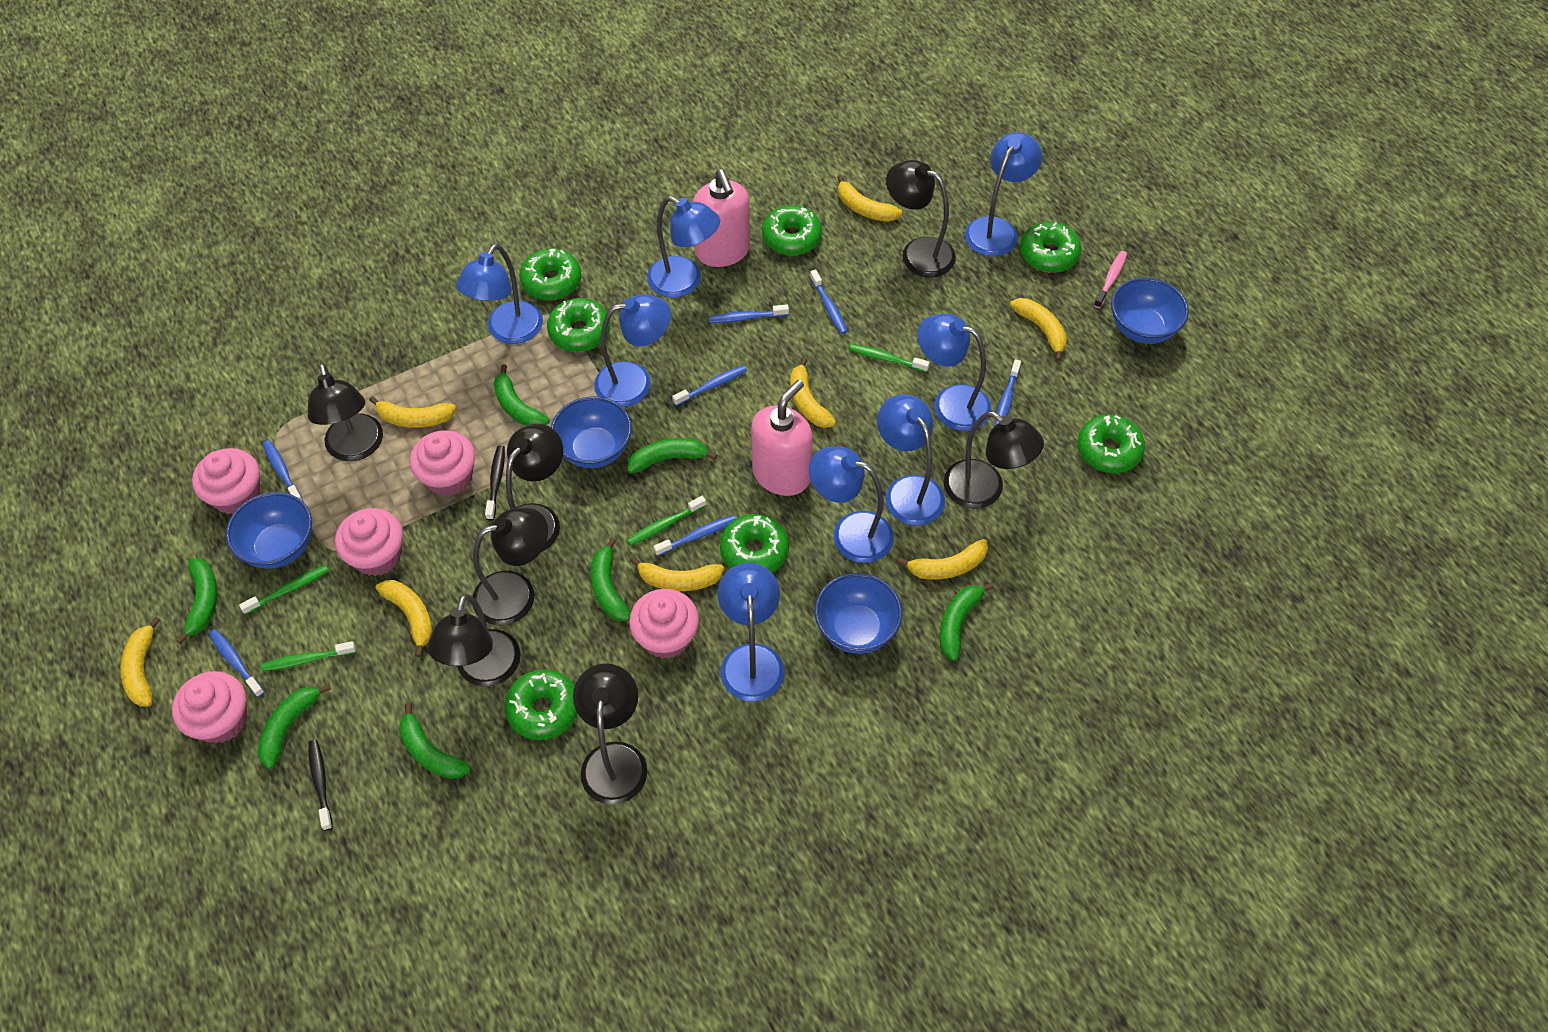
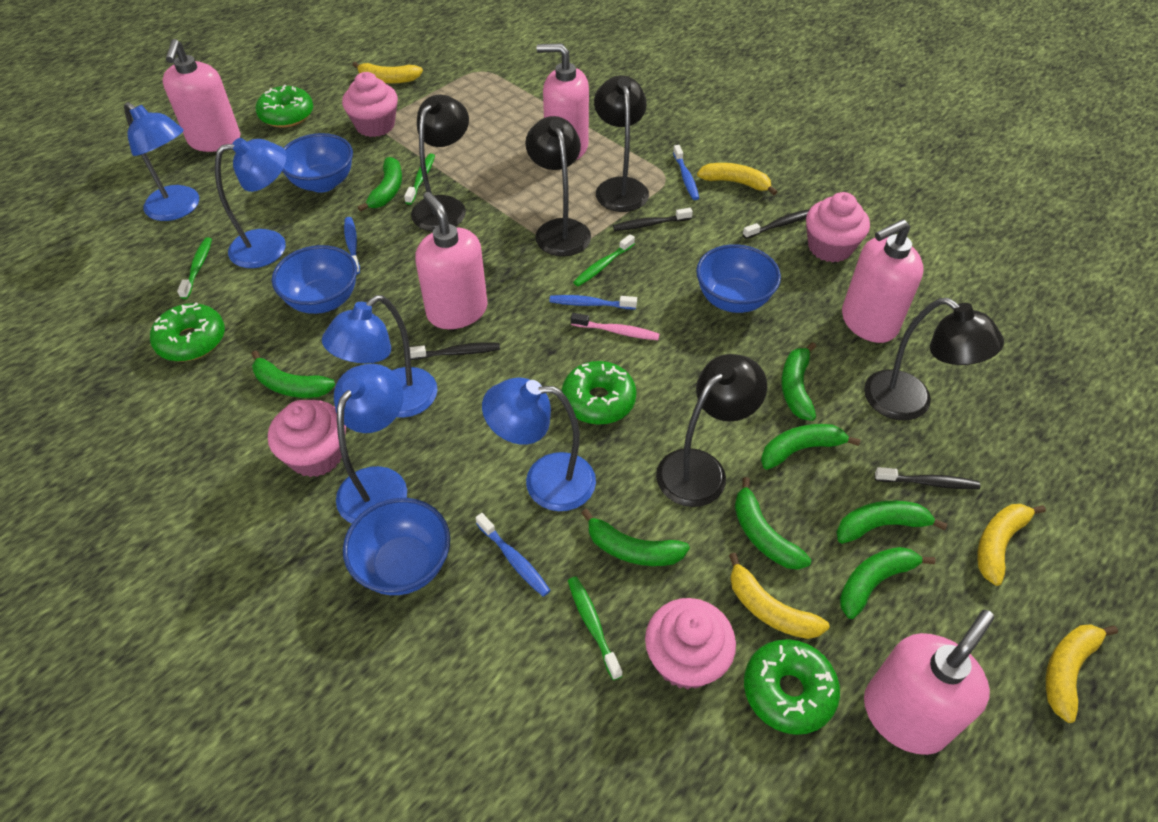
black lamp: [307,363,383,461] [428,594,520,687] [473,508,548,626] [506,423,563,552] [573,663,647,805] [886,160,956,278] [944,411,1044,509] = 7 -> [411,94,469,232] [525,116,591,257] [594,75,649,212] [656,354,767,507] [864,298,1004,421] = 5
black toothbrush: [308,739,333,831] [485,445,505,520] = 2 -> [410,342,500,360] [613,208,693,231] [743,209,810,239] [875,467,980,489] = 4
blue lamp: [456,244,543,344] [594,294,671,407] [647,196,720,298] [718,563,784,702] [809,446,894,563] [877,394,945,526] [918,314,991,431] [965,132,1042,257] = 8 -> [124,102,199,221] [215,138,287,268] [322,295,438,418] [334,364,407,523] [482,377,596,511] = 5
blue toothbrush: [209,629,265,697] [263,440,303,501] [653,515,736,556] [672,365,747,406] [709,304,789,323] [810,270,848,334] [994,359,1021,426] = 7 -> [344,217,360,274] [475,513,551,597] [549,295,637,309] [673,145,699,200] = 4
green banana: [176,558,217,644] [258,684,331,769] [399,703,471,779] [494,365,550,426] [591,537,630,621] [627,438,717,473] [939,583,994,661] = 7 -> [252,350,335,398] [358,157,402,212] [582,509,690,566] [735,477,811,570] [761,424,861,470] [781,342,816,421] [836,501,947,544] [840,547,935,619] = 8
green donut: [505,669,578,740] [519,248,582,300] [547,298,610,352] [720,514,789,572] [762,205,822,256] [1020,222,1081,272] [1077,415,1145,473] = 7 -> [150,302,225,362] [256,85,313,128] [562,361,637,425] [744,639,840,735] = 4
pink cupcake: [172,671,247,743] [192,448,260,514] [335,508,403,576] [410,430,475,496] [629,589,699,659] = 5 -> [268,400,346,477] [342,72,398,137] [645,598,736,690] [806,192,870,263] = 4
pink soap dispenser: [693,169,750,267] [751,380,813,496] = 2 -> [162,39,240,152] [415,192,488,329] [537,43,589,160] [842,219,924,343] [864,610,994,755] = 5
yellow banana: [120,617,161,707] [369,396,456,428] [376,580,433,657] [630,557,724,591] [790,357,836,428] [837,175,902,222] [897,539,988,579] [1010,298,1067,361] = 8 -> [353,62,423,83] [697,163,777,195] [729,553,830,639] [977,504,1046,586] [1046,624,1118,723] = 5

